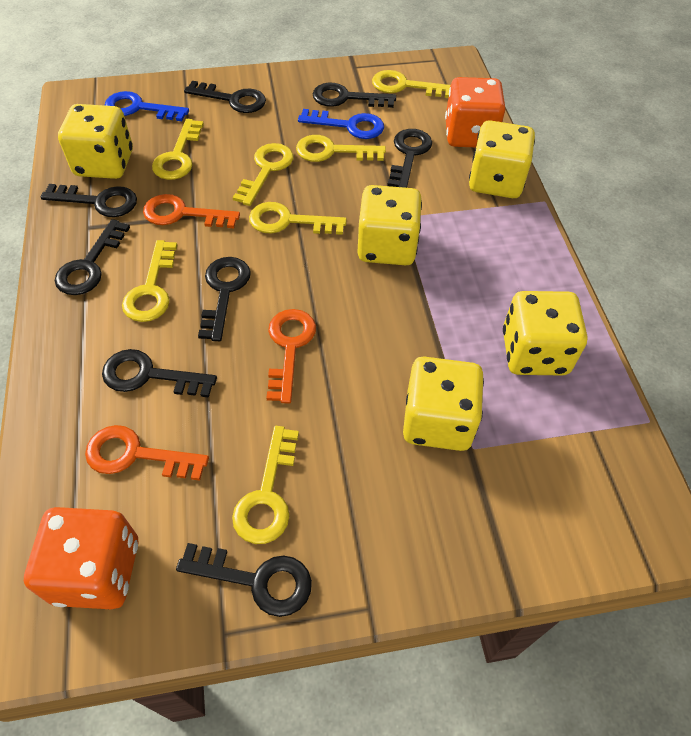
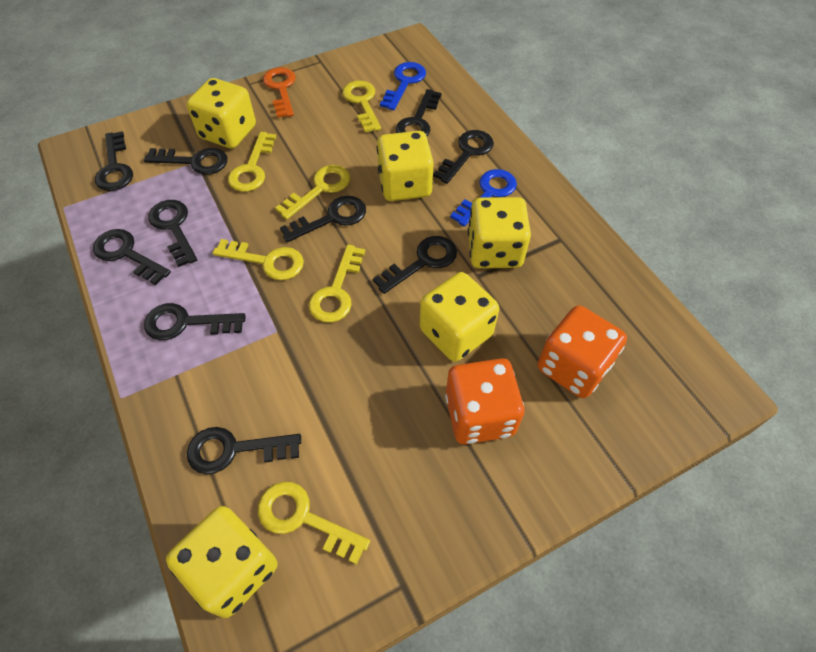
black key: [41,184,137,217] [55,219,130,295] [102,349,217,397] [176,543,312,617] [184,81,266,113] [198,257,251,341] [313,82,396,108] [387,129,432,188] = 8 -> [93,229,171,285] [95,131,133,191] [144,148,227,175] [144,303,246,340] [148,200,197,267] [187,427,301,474] [280,196,366,242] [373,236,457,294] [396,89,442,136] [433,130,494,184] = 10
orange key: [85,425,209,481] [143,194,240,228] [266,309,316,404] = 3 -> [263,67,296,118] = 1
yellow key: [122,240,177,322] [152,119,204,180] [232,426,299,544] [233,143,293,206] [249,202,347,235] [296,135,386,162] [372,70,450,98] = 7 -> [213,239,304,280] [228,132,276,192] [258,482,370,564] [275,165,350,220] [309,245,365,323] [342,80,381,132] = 6

